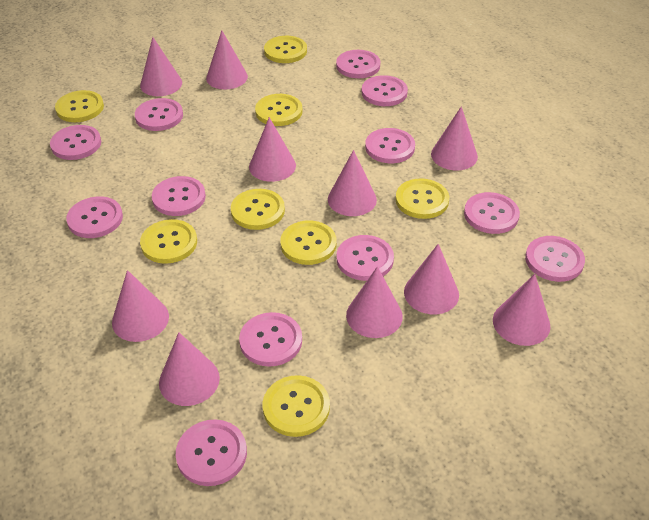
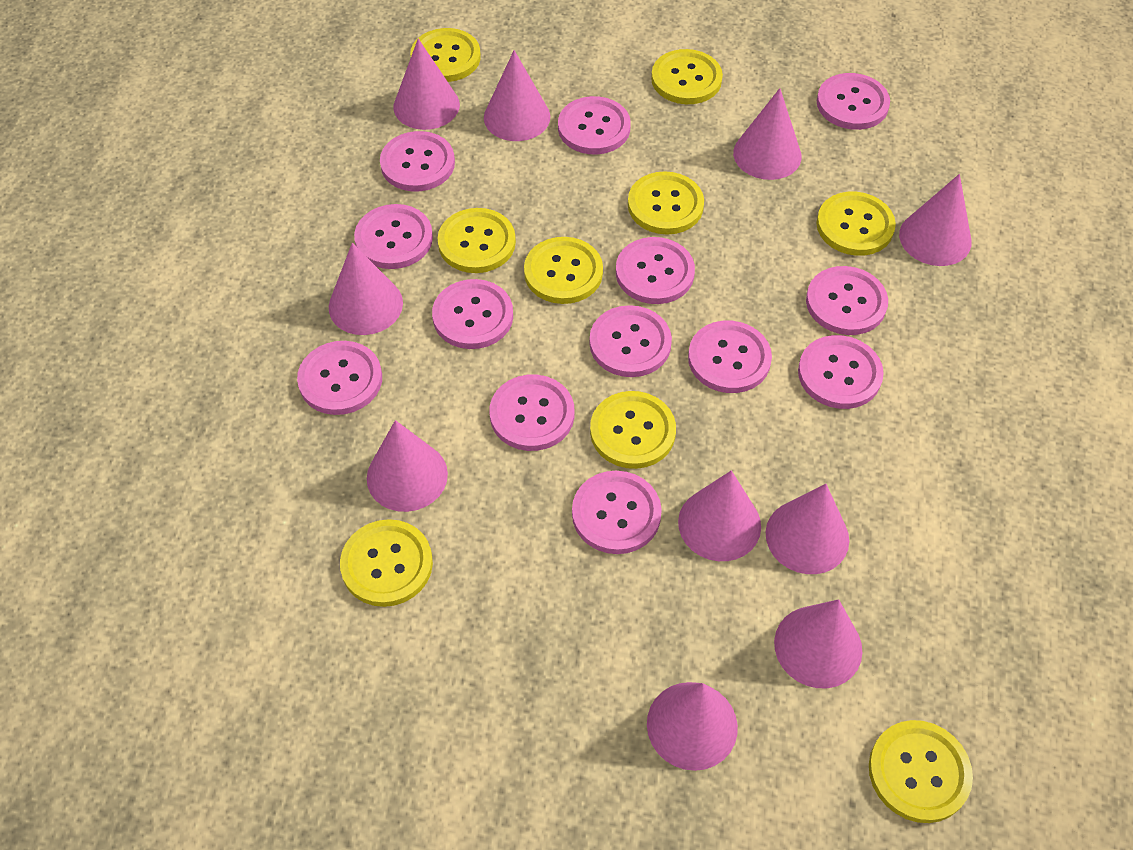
pink button: [50,125,101,160] [66,196,123,238] [135,98,183,131] [152,176,206,216] [176,419,247,486] [239,312,302,367] [336,50,380,78] [337,235,394,281] [362,75,408,106] [365,128,415,163] [464,192,520,234] [525,236,585,282] = 12 -> [297,341,382,415] [354,204,433,269] [380,131,455,191] [432,279,513,349] [489,374,574,451] [558,96,631,154] [572,471,662,554] [589,305,672,377] [616,237,695,304] [688,321,772,393] [798,335,884,409] [806,266,888,335] [817,73,890,130] = 13
yellow button: [55,90,104,122] [140,219,197,264] [231,189,285,230] [255,94,303,126] [263,375,330,437] [264,36,307,63] [280,220,337,265] [396,178,449,219] = 8 -> [340,519,433,607] [410,28,481,82] [438,208,516,273] [524,237,603,304] [590,391,676,469] [628,171,704,234] [651,49,723,104] [817,192,896,256] [869,720,973,823] = 9

